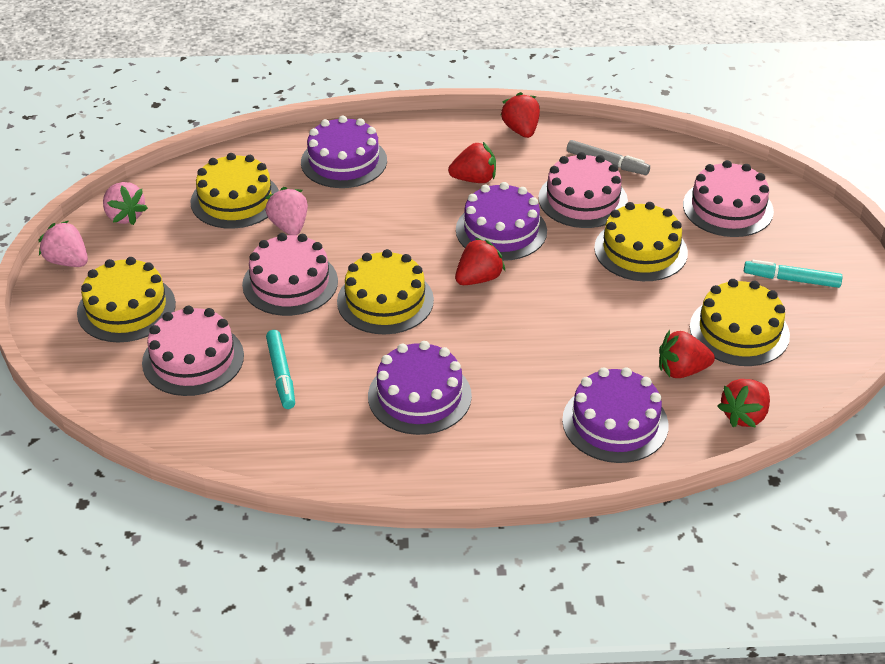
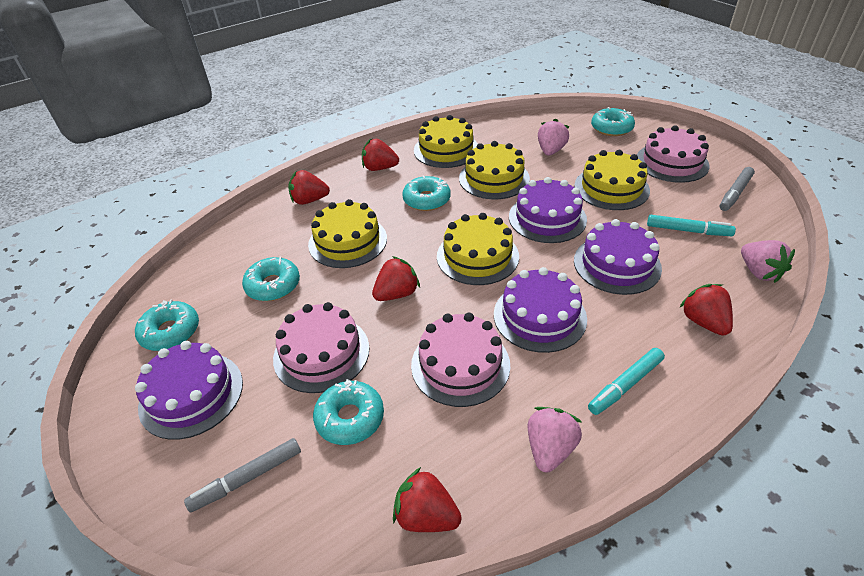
grey marker: [567,140,650,175] = 1 -> [184,438,301,512] [719,167,755,211] = 2
pink cake: [142,306,244,396] [242,233,338,316] [538,152,628,228] [683,160,774,237] = 4 -> [273,302,369,393] [411,313,510,407] [637,125,710,183] = 3
turquoise donut: none = 0 -> [135,300,199,351] [242,256,300,301] [313,379,384,445] [402,176,451,211] [591,107,635,136] = 5

